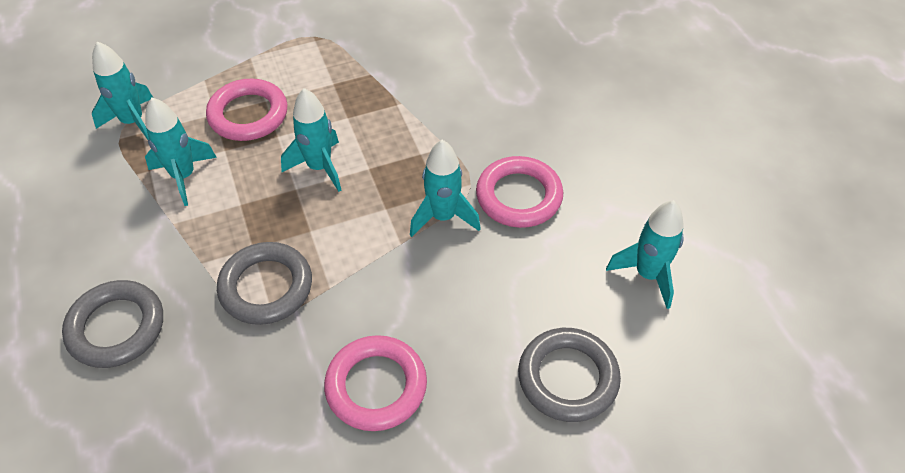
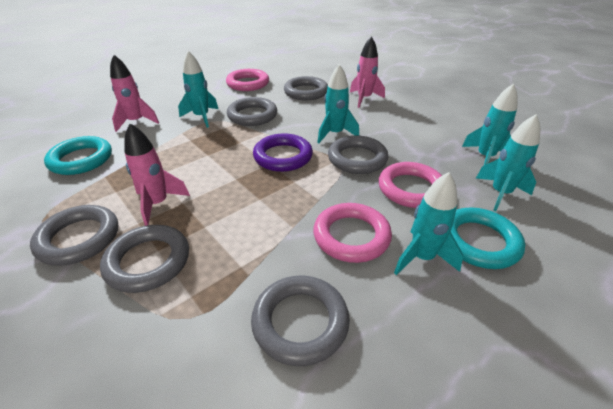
grey ring: [62,280,163,368] [217,242,312,325] [518,328,621,422] = 3 -> [30,205,118,266] [100,225,189,293] [227,97,277,126] [251,276,350,366] [284,76,328,100] [328,135,389,174] = 6
pink rocket: none = 0 -> [110,55,159,132] [124,123,190,226] [350,36,385,108] = 3
purple ring: none = 0 -> [253,133,313,172] = 1
turquoise ring: none = 0 -> [44,136,112,175] [451,207,525,269] = 2

